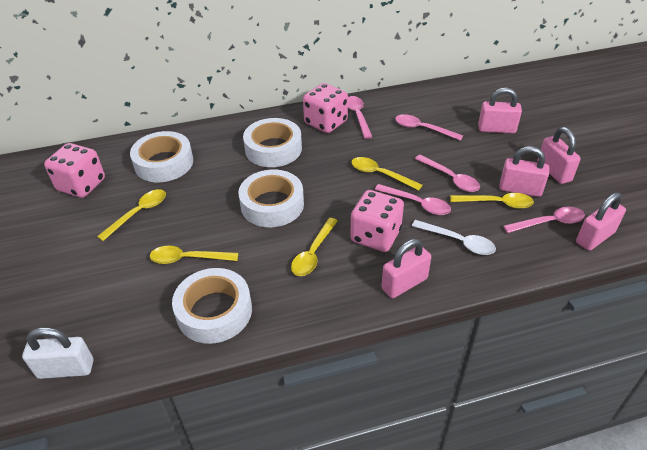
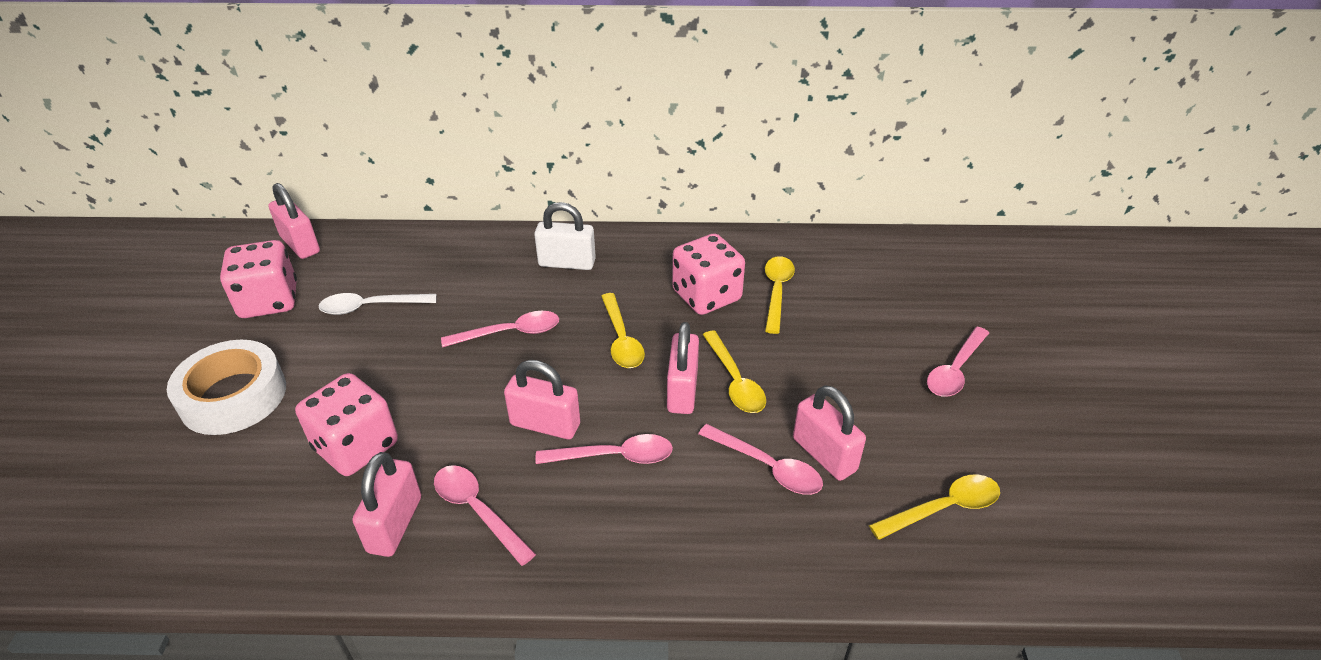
white tape: [130,131,193,182] [172,268,252,344] [238,170,304,227] [243,118,302,167] = 4 -> [167,340,286,435] = 1
yellow spoon: [97,189,166,241] [150,246,238,264] [291,218,338,276] [351,157,422,191] [450,193,534,209] = 5 -> [601,293,645,368] [703,331,766,413] [765,256,795,334] [869,474,1000,540] = 4

